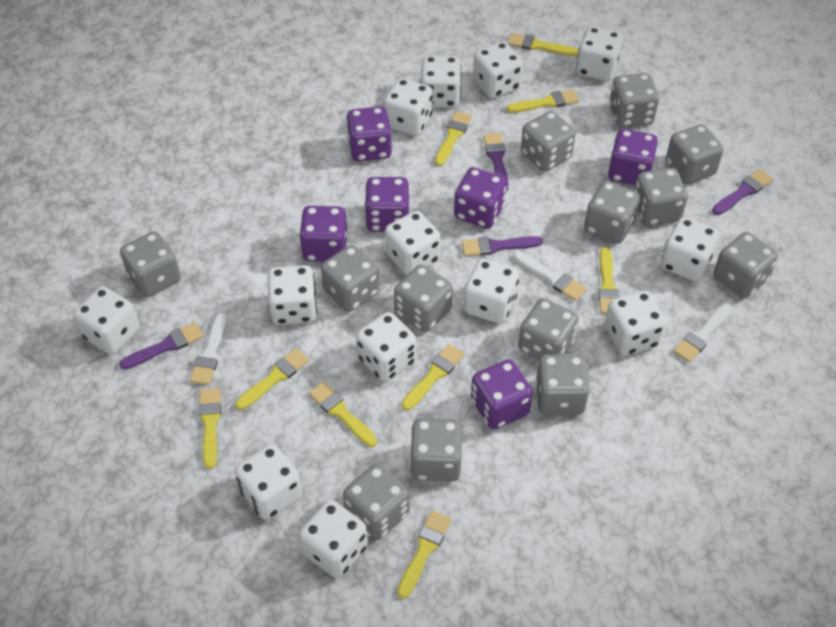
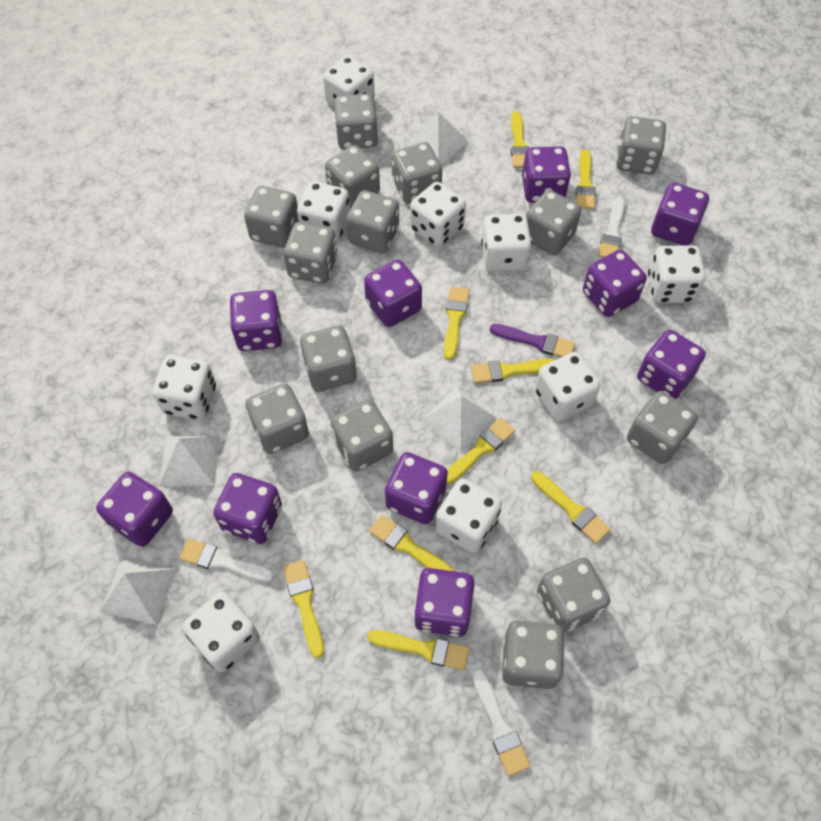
grey dice: [120,231,181,297] [321,245,379,312] [343,463,410,541] [394,264,453,332] [410,418,462,482] [518,298,579,360] [521,111,576,172] [536,354,590,415] [584,181,640,244] [610,73,659,127] [634,168,688,226] [666,124,724,184] [714,232,778,298] = 13 -> [244,186,299,247] [245,383,309,454] [284,222,338,284] [300,326,357,391] [325,145,380,209] [330,400,393,472] [334,94,378,150] [346,190,399,253] [392,142,442,204] [502,620,565,689] [526,190,581,255] [537,557,610,632] [616,116,666,174] [627,391,698,464] = 14
purple brush: [119,322,204,370] [461,236,543,256] [483,133,509,191] [712,169,773,215] = 4 -> [490,324,575,357] = 1
purple dice: [299,206,347,262] [347,106,392,162] [365,177,410,232] [454,167,507,229] [471,359,533,430] [608,129,658,185] = 6 -> [96,472,173,547] [213,473,282,544] [230,290,282,351] [364,259,422,327] [385,452,448,524] [414,568,475,637] [522,146,571,203] [583,250,647,317] [637,330,706,399] [651,183,709,246] = 10
white dice: [73,286,140,355] [235,444,302,520] [268,265,317,325] [299,500,368,578] [356,312,417,382] [384,78,433,136] [385,211,441,275] [420,56,461,107] [464,259,519,324] [473,42,523,99] [576,27,623,81] [605,291,666,356] [661,217,720,282] = 13 -> [153,356,216,420] [182,592,260,672] [297,181,350,243] [323,56,375,107] [410,182,466,247] [435,478,502,553] [481,214,532,272] [535,352,601,422] [648,245,705,303] = 9
white pyramid: none = 0 -> [100,556,177,625] [159,436,220,485] [406,112,468,164] [422,386,496,453] = 4

